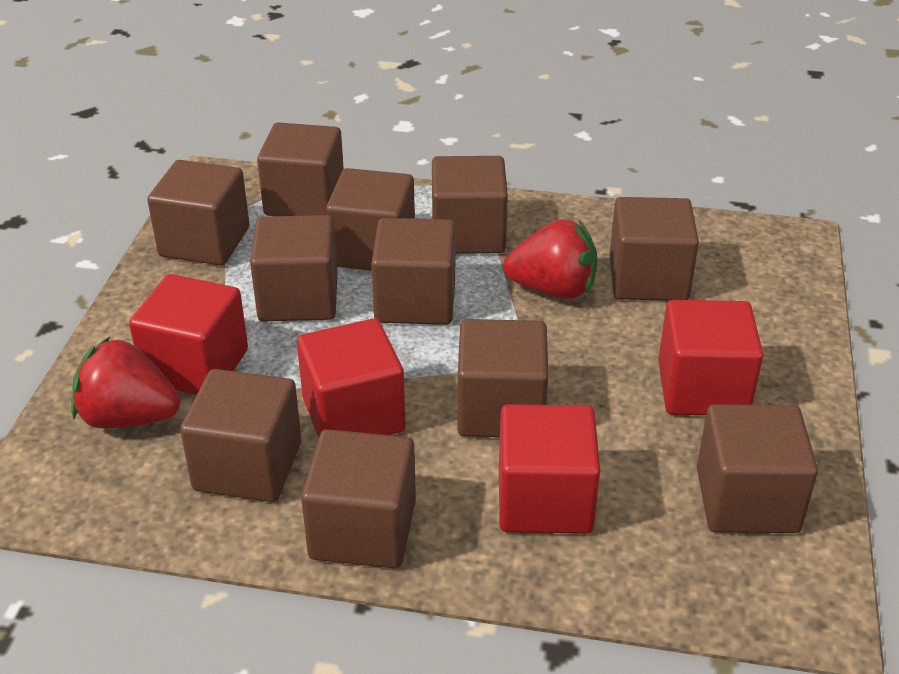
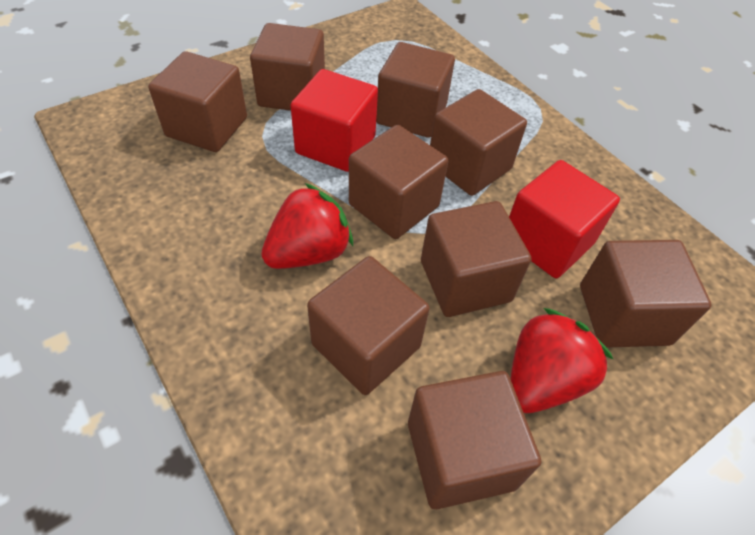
brown cube: [147,160,250,266] [180,369,301,502] [250,215,338,321] [257,122,344,216] [301,429,416,569] [326,168,415,271] [371,218,456,325] [432,156,508,254] [457,319,549,437] [609,197,699,301] [696,404,818,533] = 11 -> [148,51,247,152] [250,23,325,111] [307,256,430,395] [349,125,448,239] [376,42,455,138] [408,371,541,509] [421,201,531,317] [430,89,527,196] [580,240,712,348] = 9
red cube: [129,274,248,395] [297,318,406,438] [499,404,600,534] [658,300,763,415] = 4 -> [290,69,378,172] [509,160,620,278] = 2

